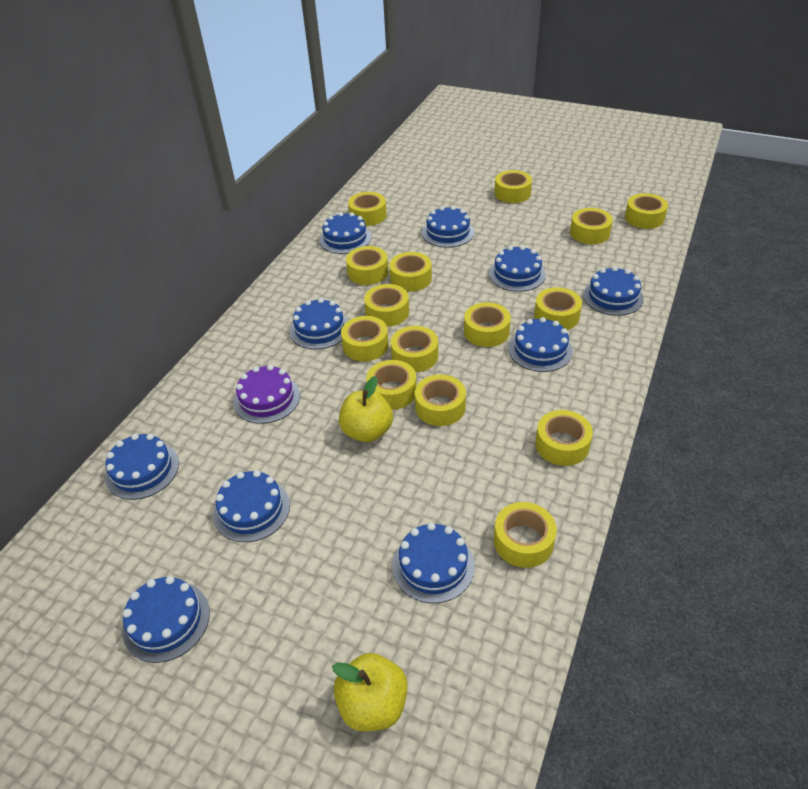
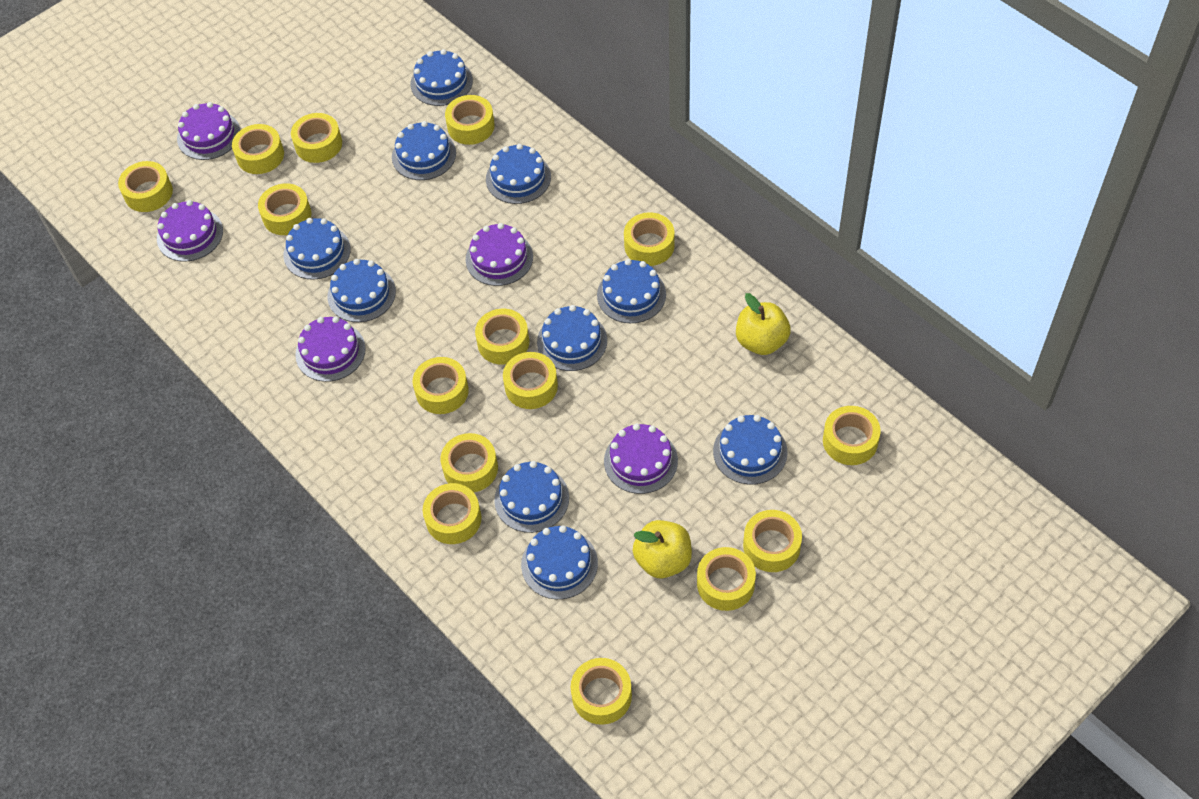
purple cake: [234,365,300,424] = 1 -> [157,200,223,262] [177,102,240,160] [295,316,366,382] [466,223,533,286] [604,423,678,494] = 5

